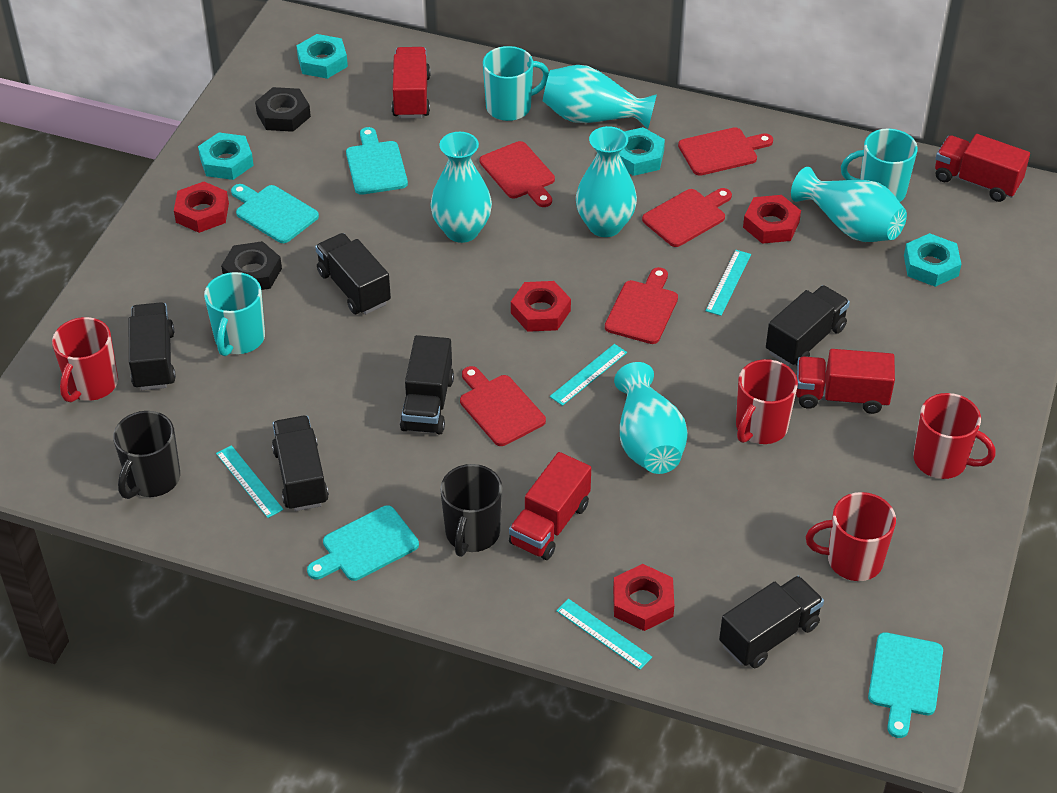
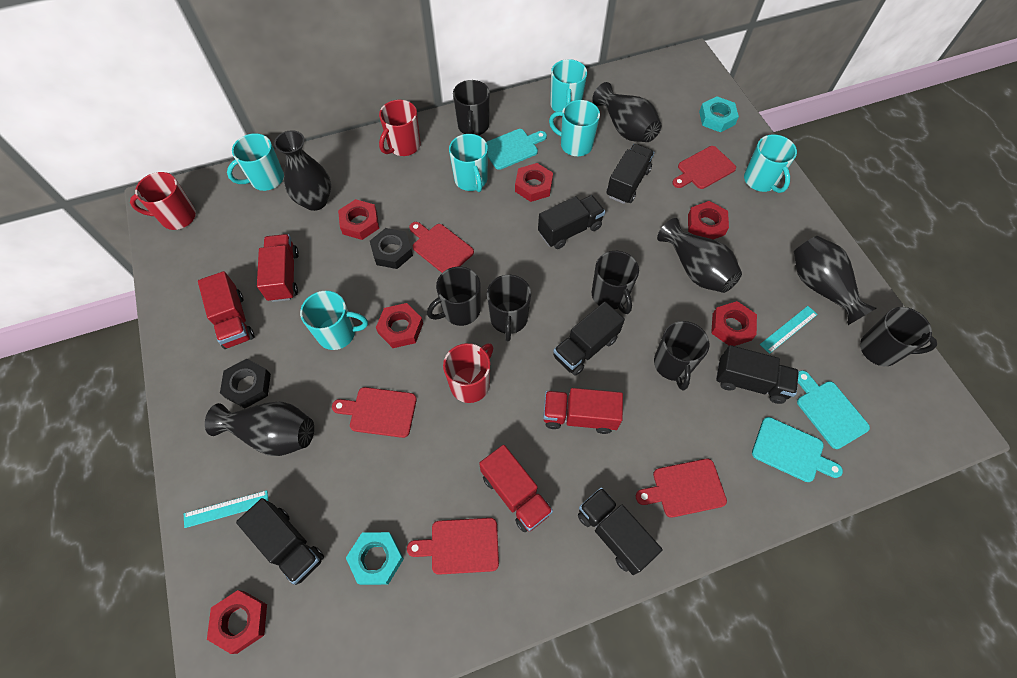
black mug: [113,411,180,499] [440,464,503,557] = 2 -> [427,267,480,326] [453,80,490,135] [487,275,531,341] [591,251,639,314] [654,321,710,390] [860,307,937,366] = 6
black vase: none = 0 -> [205,401,314,456] [274,130,331,211] [592,82,661,142] [657,218,742,293] [794,236,877,325] = 5
red mug: [52,317,118,403] [736,359,798,444] [806,492,896,581] [913,393,996,479] = 4 -> [130,172,196,230] [379,100,421,156] [443,343,493,403] = 3
red nut: [174,182,229,233] [511,281,571,332] [613,564,674,631] [743,195,801,244] = 4 -> [207,590,267,654] [338,199,379,240] [376,303,423,348] [515,163,553,202] [688,201,729,240] [711,301,757,346] = 6
turquoise cutting board: [231,184,319,243] [307,505,419,581] [346,127,408,195] [868,632,943,738] = 4 -> [486,129,547,170] [752,417,843,482] [797,370,870,449] = 3
turquoise mug: [204,272,265,356] [483,46,549,121] [841,128,918,202] = 3 -> [227,133,284,191] [300,291,368,350] [449,134,488,192] [549,100,600,156] [550,59,587,112] [744,134,797,193] = 6
turquoise nut: [198,132,254,180] [296,34,348,79] [619,127,665,176] [904,233,961,287] = 4 -> [346,532,404,585] [699,96,739,132] = 2
turquoise ruler: [216,445,283,518] [550,344,627,406] [556,599,652,670] [706,250,751,316] = 4 -> [184,490,269,528] [760,306,818,354] = 2
turquoise vase: [430,132,492,243] [543,65,657,129] [576,126,637,237] [614,362,687,474] [791,167,907,242] = 5 -> none = 0

